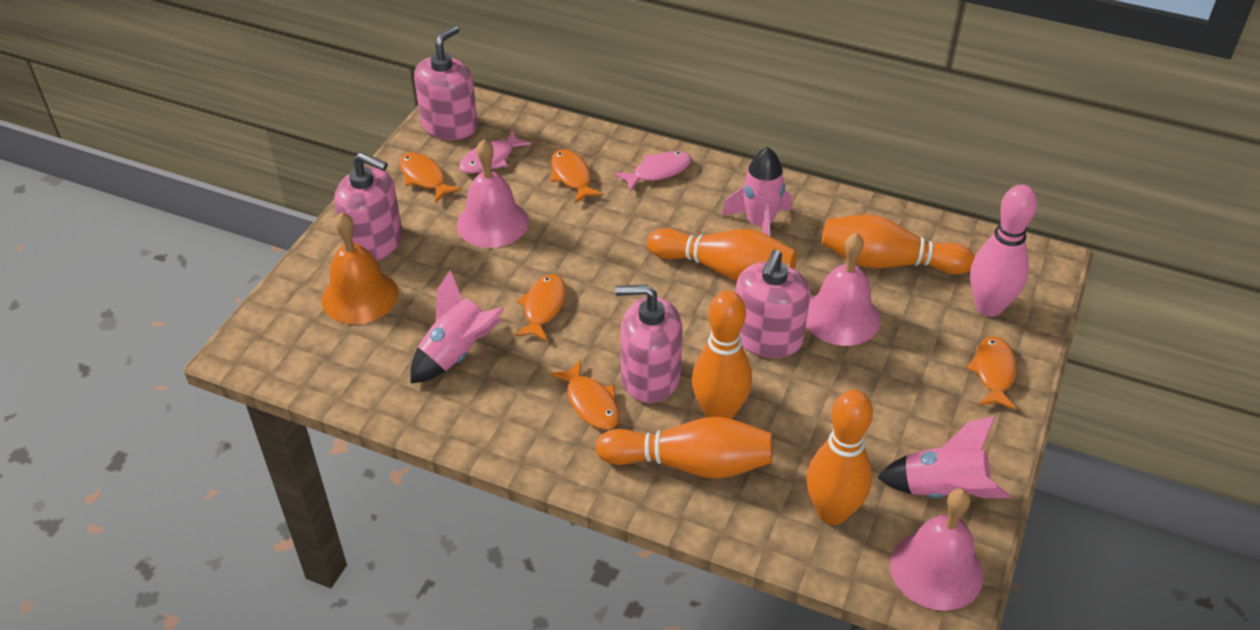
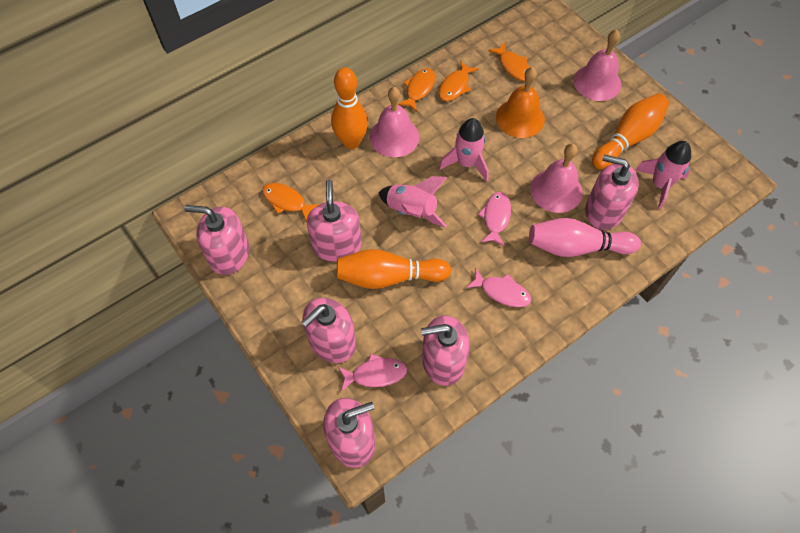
orange bowling pin: [595,417,772,479] [647,228,797,281] [692,291,752,419] [807,390,873,525] [821,215,975,275] = 5 -> [331,67,368,149] [337,249,451,289] [592,93,669,169] = 3
orange fish: [399,153,461,203] [514,274,566,342] [550,149,603,203] [550,360,620,430] [966,336,1016,410] = 5 -> [262,183,320,221] [397,68,435,112] [438,60,478,101] [488,42,530,81] = 4
pink fish: [459,131,531,174] [615,151,692,191] = 2 -> [338,354,407,392] [466,268,531,307] [478,192,511,246] = 3
pink soap dispenser: [334,152,402,261] [414,25,478,140] [615,284,682,403] [735,250,810,358] = 4 -> [184,205,249,275] [301,298,356,363] [307,180,362,262] [323,398,376,468] [421,316,470,386] [585,154,639,230] = 6

